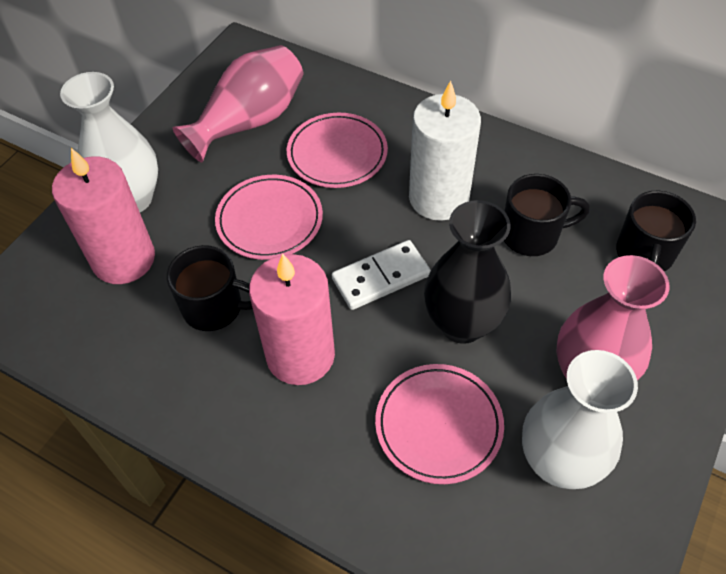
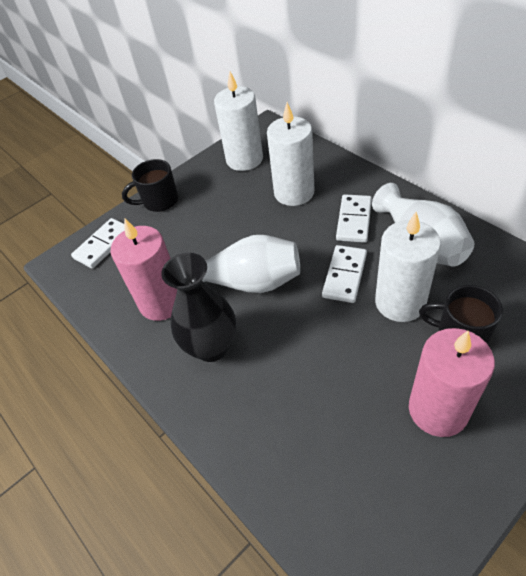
black mug: [167,245,253,331] [504,174,590,256] [616,191,696,271] = 3 -> [122,159,178,212] [419,285,503,344] = 2
pink plate: [215,175,323,260] [287,113,388,188] [375,364,504,484] = 3 -> none = 0
pink vase: [173,45,303,162] [556,255,670,381] = 2 -> none = 0
white candle: [409,81,481,221] = 1 -> [214,72,263,171] [267,102,315,206] [375,212,441,322] = 3
white domino: [332,240,431,310] = 1 -> [71,218,125,269] [322,245,367,303] [336,194,372,243] = 3

